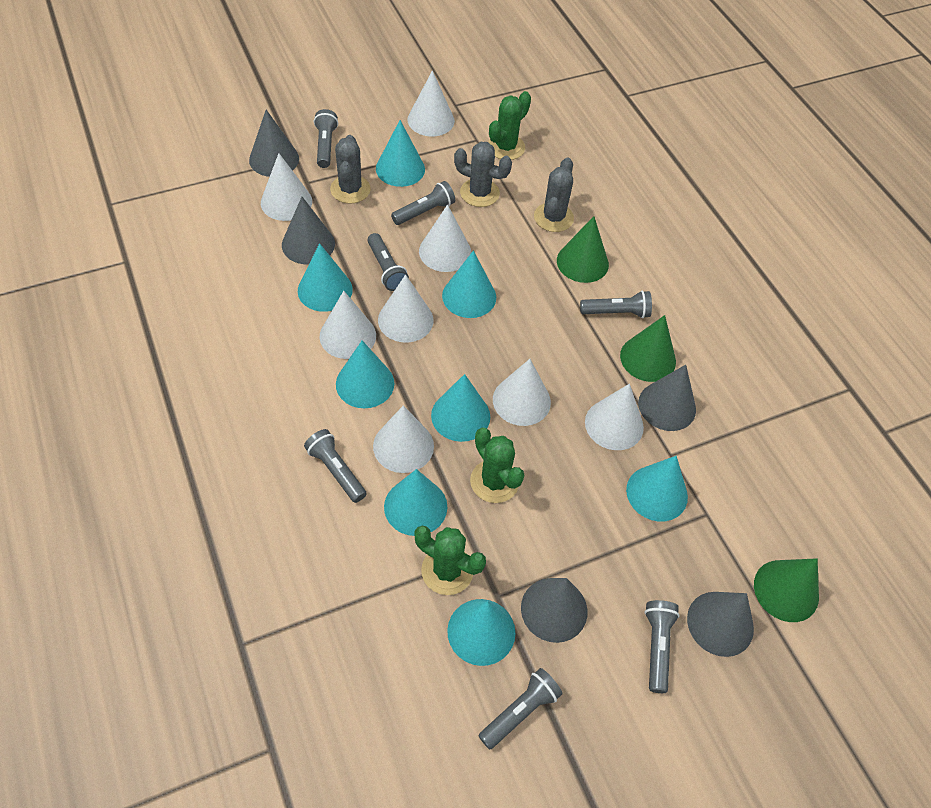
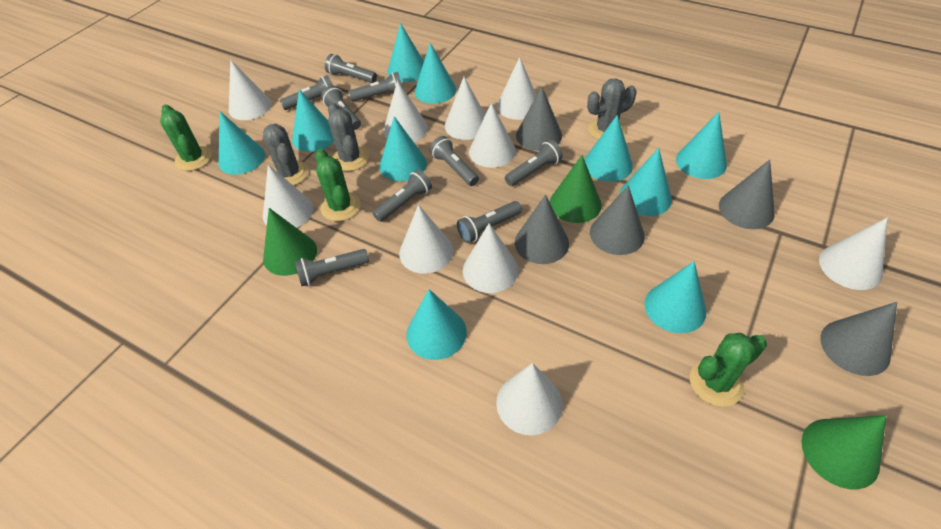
grey flashlight: [304,429,367,503] [314,109,338,168] [367,233,409,291] [391,181,455,225] [479,668,563,750] [580,291,652,318] [644,600,680,693] = 7 -> [280,75,333,110] [294,249,369,286] [321,86,361,130] [325,54,377,83] [348,72,403,102] [373,170,432,222] [430,136,479,186] [457,201,522,243] [505,140,563,186] = 9
turquoise cone: [298,243,353,312] [336,340,394,408] [376,120,425,187] [384,469,447,536] [431,374,490,442] [442,250,496,318] [447,599,516,666] [626,456,688,521] = 8 -> [219,111,265,175] [292,89,334,152] [379,116,427,181] [387,23,424,82] [407,289,467,360] [415,43,456,104] [584,115,633,182] [619,148,672,216] [645,261,706,333] [676,112,727,179] = 10
white cone: [261,153,312,221] [320,291,376,359] [373,405,434,473] [378,274,434,343] [407,71,455,136] [419,204,471,272] [493,359,551,426] [585,384,644,450] = 8 -> [229,60,271,120] [263,165,313,228] [383,81,428,142] [399,205,453,274] [445,77,485,140] [463,223,518,293] [469,103,516,168] [496,363,563,435] [497,57,537,120] [819,218,888,290] = 10

